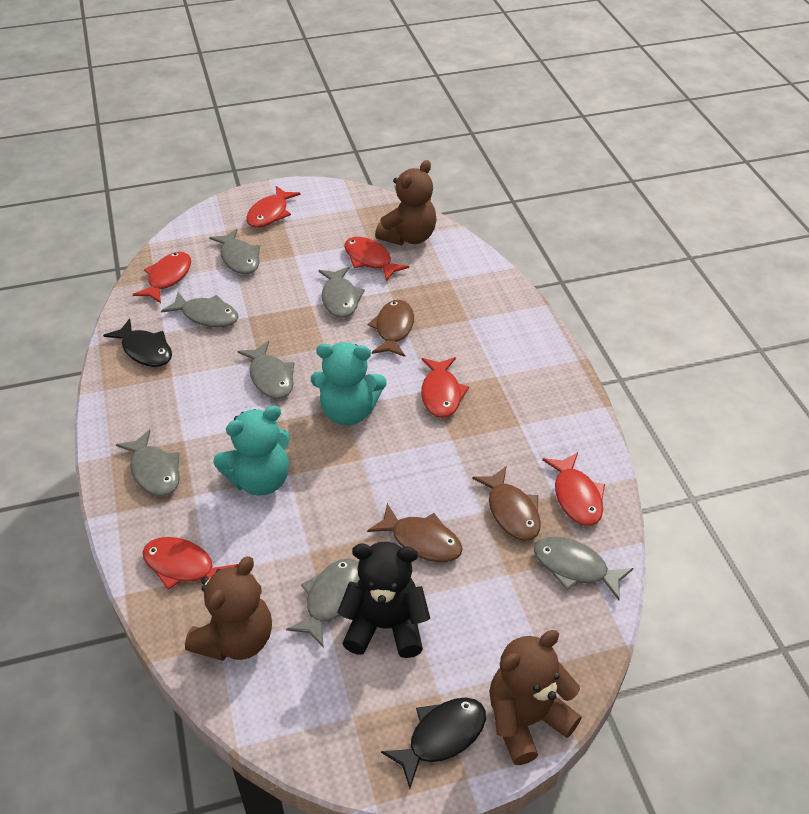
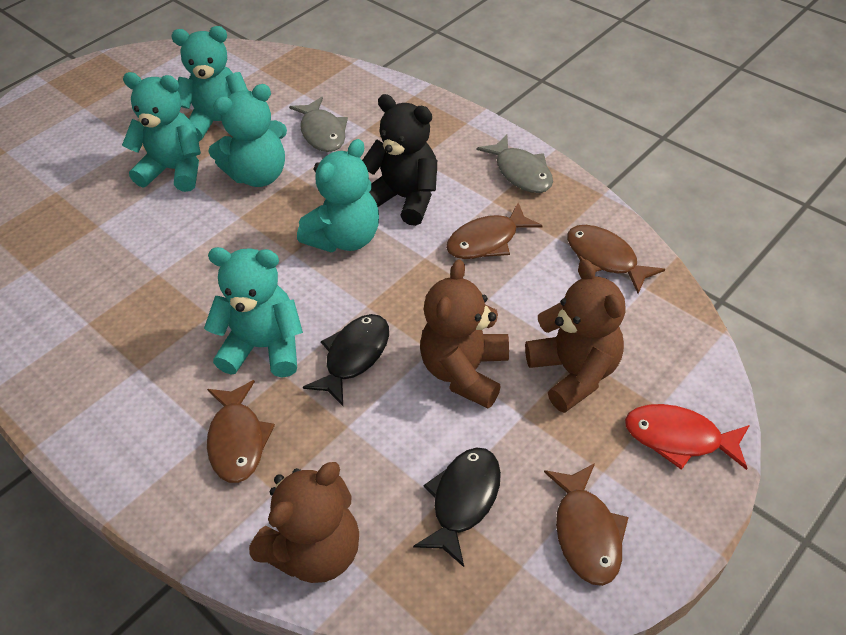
brown fish: [367,503,463,562] [368,300,414,357] [472,466,541,541] = 3 -> [207,380,275,483] [446,203,543,259] [544,463,629,586] [567,225,665,294] = 4
grey fish: [116,429,180,496] [161,292,239,327] [209,228,260,274] [237,341,295,399] [286,559,359,648] [319,266,365,318] [534,537,633,600] = 7 -> [289,97,348,152] [477,134,553,193] = 2
red fish: [133,252,191,303] [143,537,239,590] [246,186,301,228] [344,237,409,282] [421,357,469,418] [542,452,605,526] = 6 -> [625,404,750,470] = 1
turquoise teddy bear: [213,405,290,495] [311,342,387,426] = 2 -> [122,72,201,192] [171,26,248,141] [204,247,303,377] [208,84,287,187] [297,139,379,252] = 5

